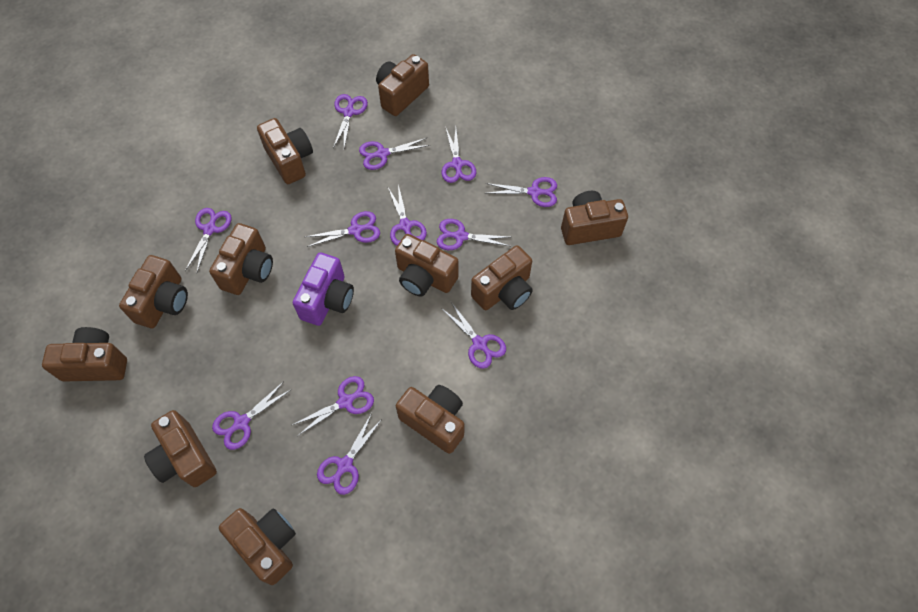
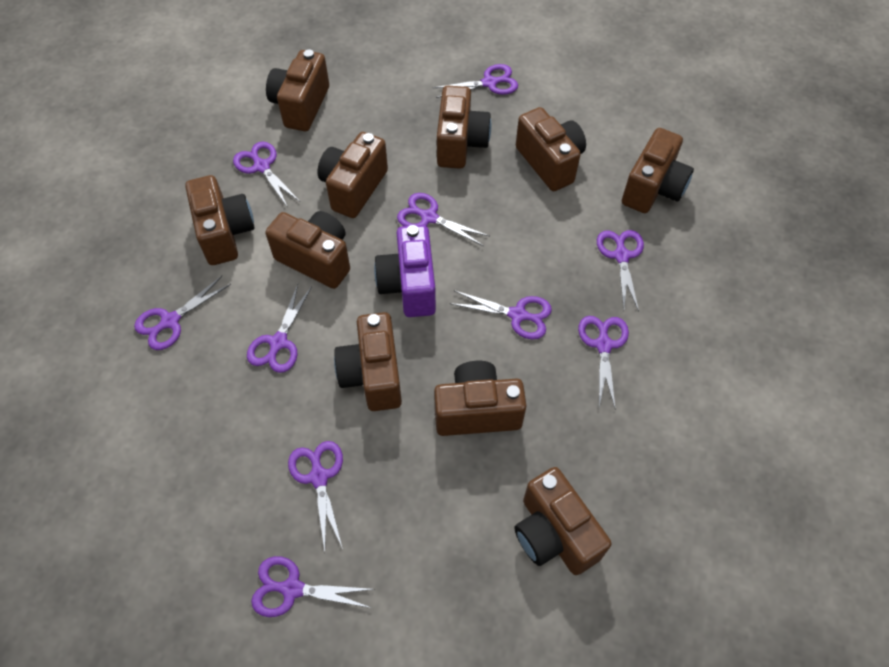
brown camera: [42,327,127,381] [119,255,188,328] [144,410,217,487] [209,223,273,295] [219,508,296,585] [257,118,313,184] [376,54,429,116] [395,234,459,296] [396,385,465,454] [471,245,533,310] [561,191,628,245] = 11 -> [185,175,255,265] [266,50,329,131] [266,211,350,289] [317,132,388,218] [334,312,402,411] [434,361,526,436] [437,86,491,169] [514,467,612,575] [516,107,586,191] [622,128,694,213] = 10
purple scissors: [185,208,232,274] [212,381,292,450] [292,376,374,436] [305,211,380,247] [317,413,383,495] [333,94,368,148] [359,138,430,170] [388,185,427,246] [437,219,510,250] [441,126,476,183] [441,302,506,369] [486,177,557,207] = 12 -> [134,276,231,350] [233,142,299,206] [247,284,312,373] [251,556,374,617] [288,441,343,552] [397,193,489,246] [433,64,518,98] [450,290,552,339] [578,316,629,408] [597,230,644,312] = 10

